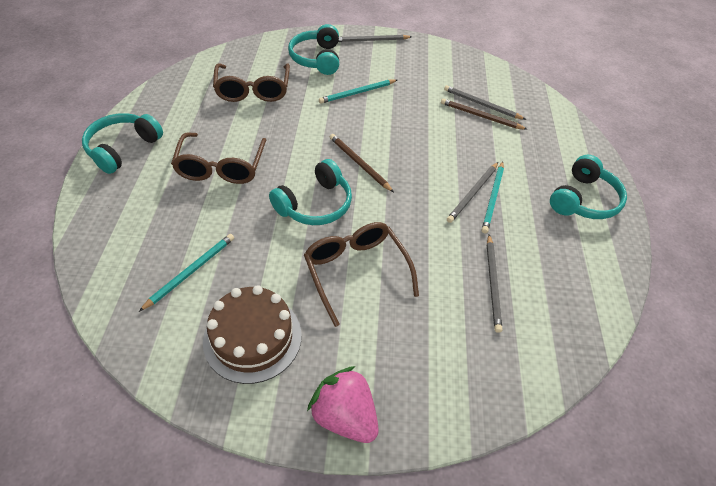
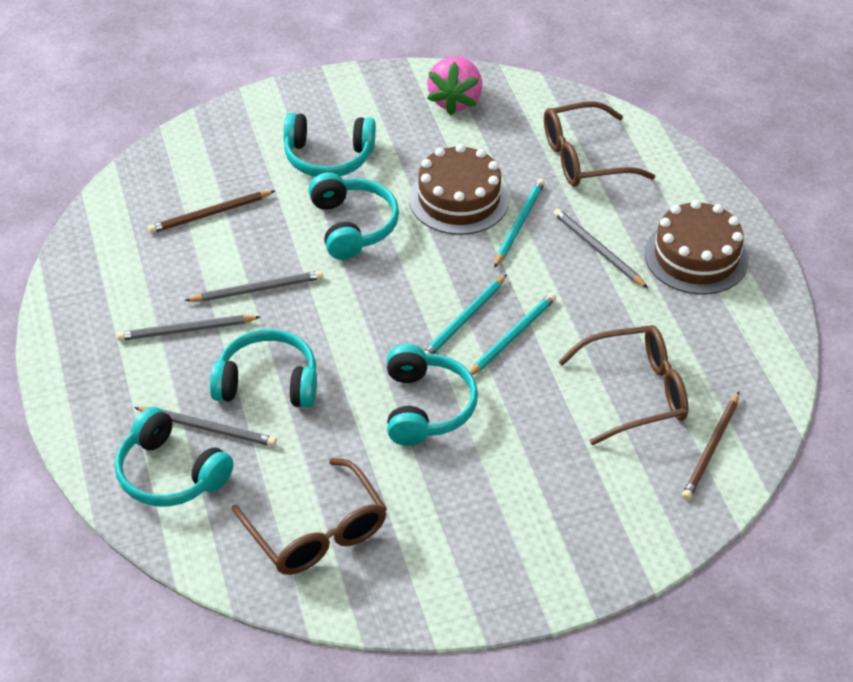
brown cake: [203,285,302,384] = 1 -> [409,144,509,235] [645,200,748,295] = 2
turquoise headphones: [82,113,163,174] [269,159,352,225] [288,24,339,75] [550,155,627,219] = 4 -> [115,407,234,507] [210,329,317,408] [283,113,376,177] [308,172,399,260] [387,344,478,446] = 5

